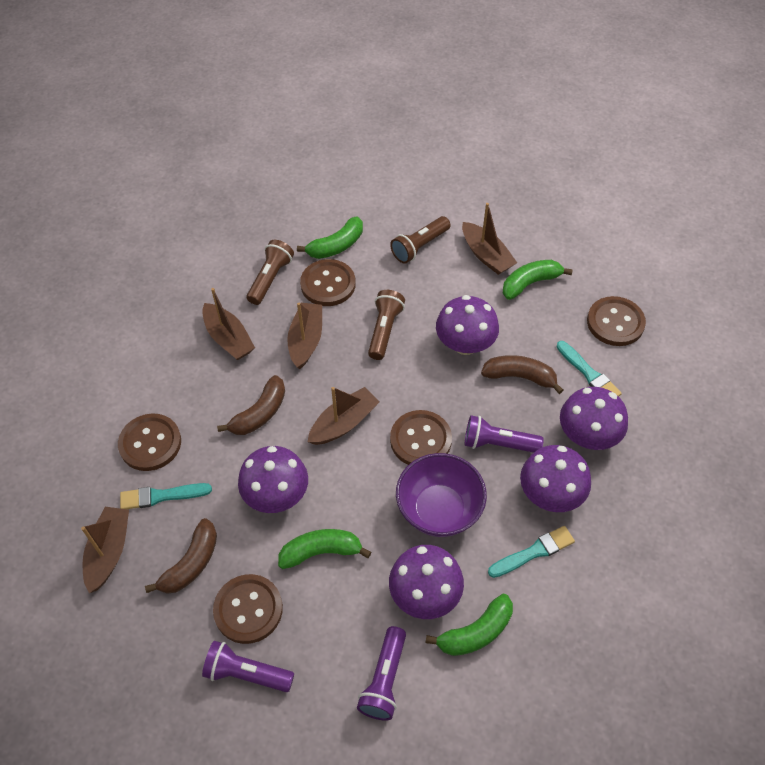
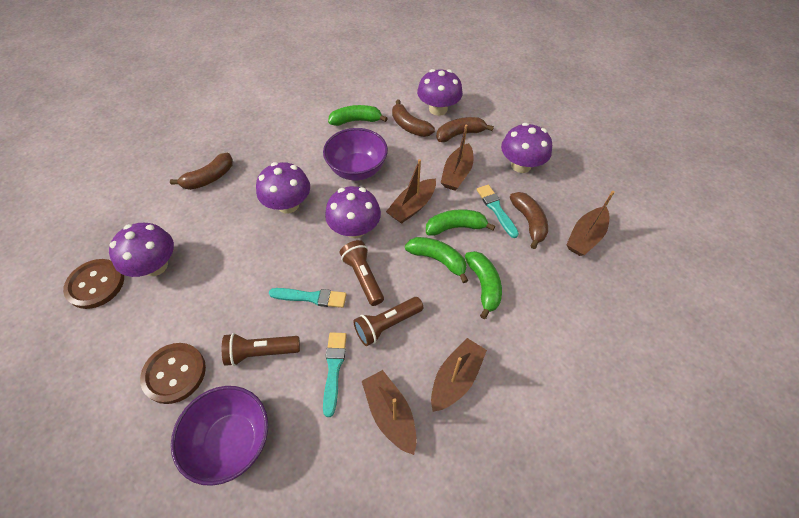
brown banana: [145,518,217,594] [217,375,285,435] [481,355,563,394] = 3 -> [170,153,233,190] [392,100,435,137] [436,117,494,142] [510,192,548,249] = 4
brown button: [118,413,181,471] [213,574,283,644] [300,259,356,306] [390,410,452,465] [587,296,646,346] = 5 -> [63,259,124,309] [140,343,206,404] = 2
purple bowl: [396,453,487,537] = 1 -> [171,386,268,486] [323,128,388,180] = 2
purple flashlight: [202,641,294,692] [357,626,406,721] [464,415,544,453] = 3 -> none = 0

